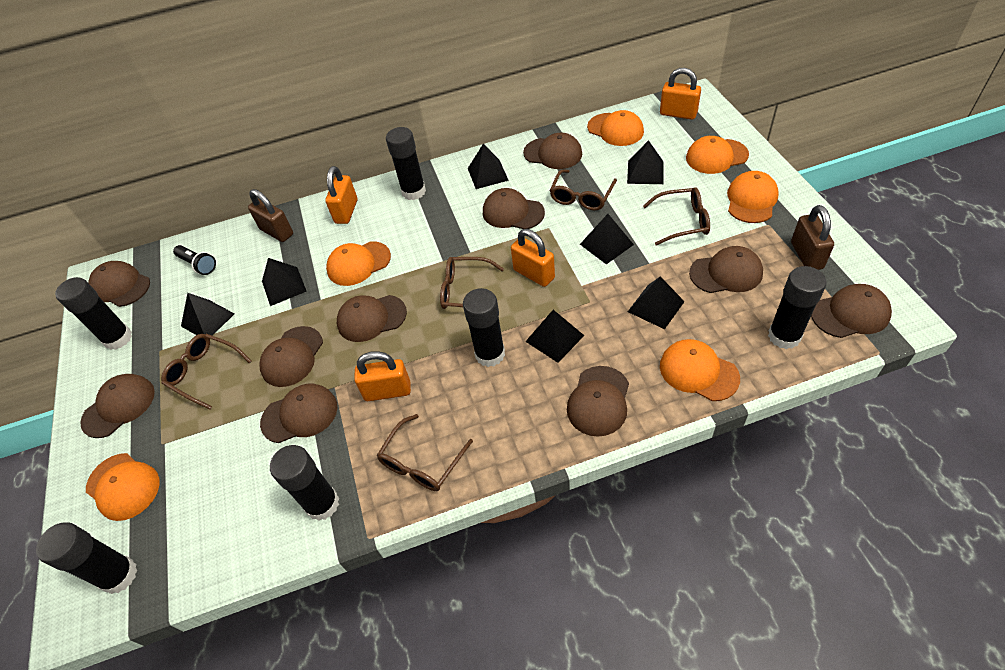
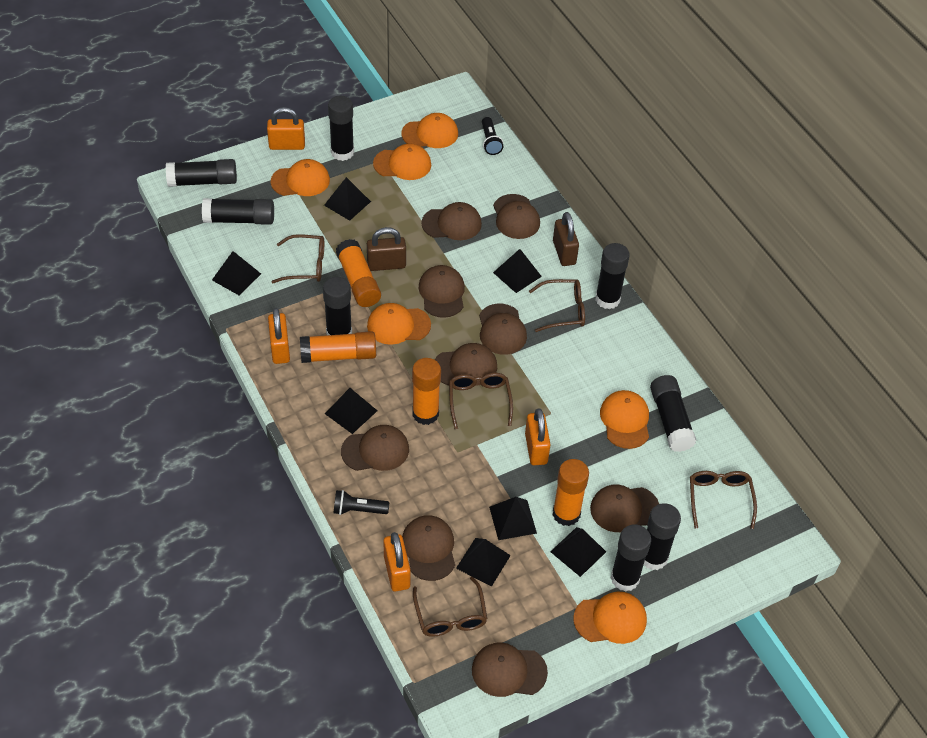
black flashlight: [173,245,216,275] = 1 -> [333,490,389,515] [482,117,503,155] = 2
black glue stick: [36,522,137,594] [55,277,132,350] [270,445,339,521] [386,127,426,200] [463,288,505,367] [768,266,827,349] = 6 -> [166,159,237,187] [202,198,274,225] [323,277,352,335] [328,96,354,161] [595,243,630,309] [611,524,651,591] [644,503,681,570] [650,375,697,452] = 8
brown cap: [80,374,155,438] [88,261,150,307] [259,326,323,387] [260,384,338,443] [337,295,407,342] [483,188,545,229] [523,133,582,169] [567,366,629,437] [689,246,763,293] [811,284,892,338] = 10 -> [341,425,409,471] [402,515,455,581] [419,265,465,318] [421,202,482,240] [435,343,497,386] [472,642,548,697] [479,304,527,355] [493,194,540,239] [590,485,659,532] = 9
orange glue stick: none = 0 -> [300,331,376,363] [336,239,381,307] [412,358,441,425] [553,459,589,526] = 4

